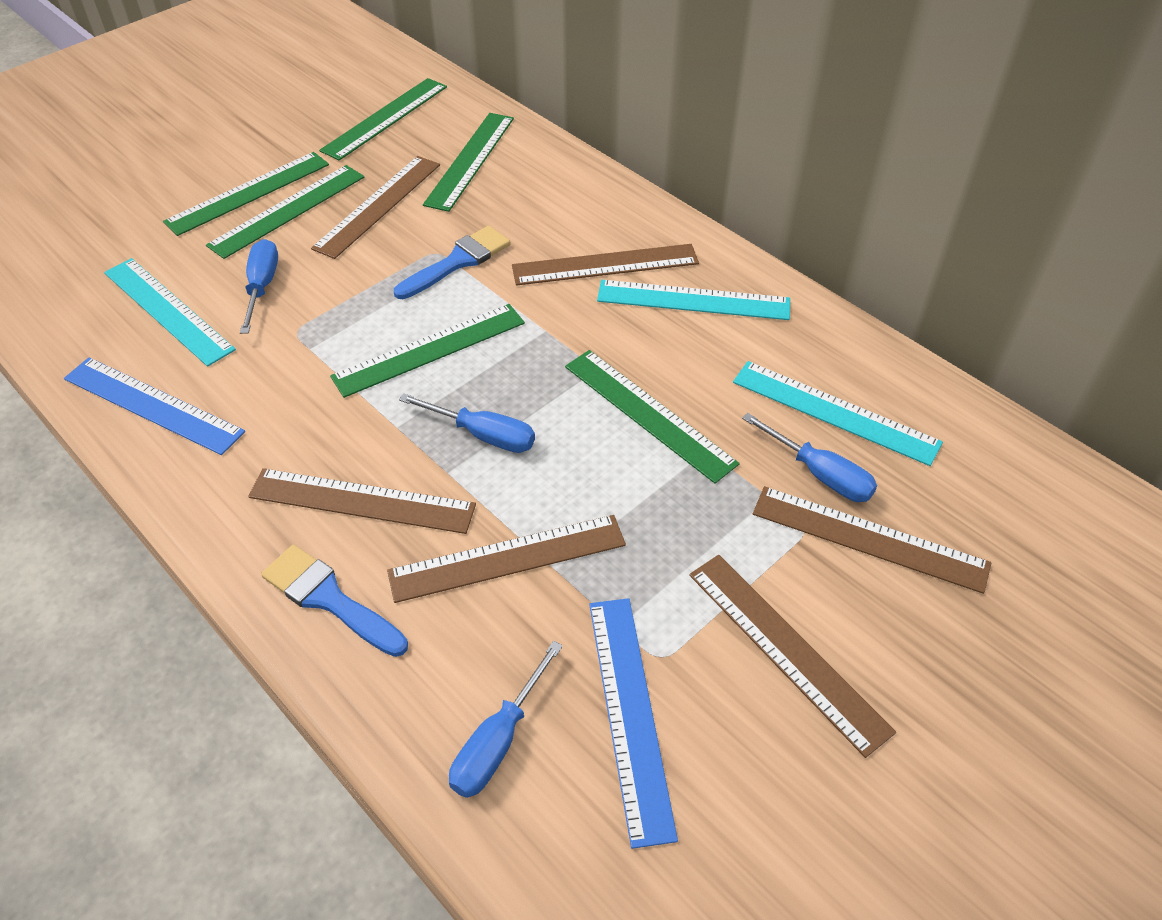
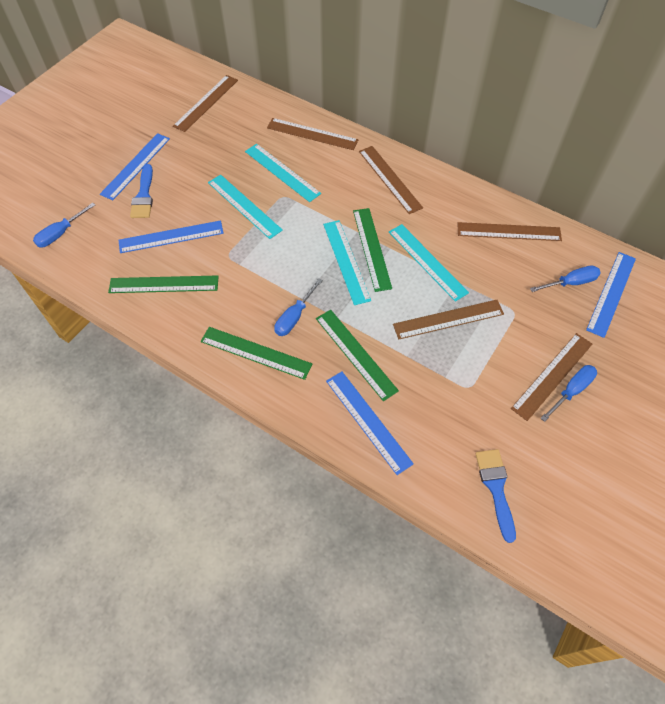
blue ruler: [64,357,245,455] [589,598,678,849] = 2 -> [100,133,170,200] [118,220,224,253] [326,371,414,475] [586,252,636,338] = 4
green ruler: [163,152,329,236] [206,165,364,259] [319,78,447,161] [330,304,525,398] [423,113,514,212] [565,350,740,484] = 6 -> [108,275,219,293] [200,327,312,380] [316,310,399,401] [353,208,392,292] = 4
turquoise ruler: [104,258,236,367] [597,280,790,320] [733,361,943,466] = 3 -> [208,175,283,239] [245,144,321,202] [323,220,371,305] [389,224,469,302] = 4

